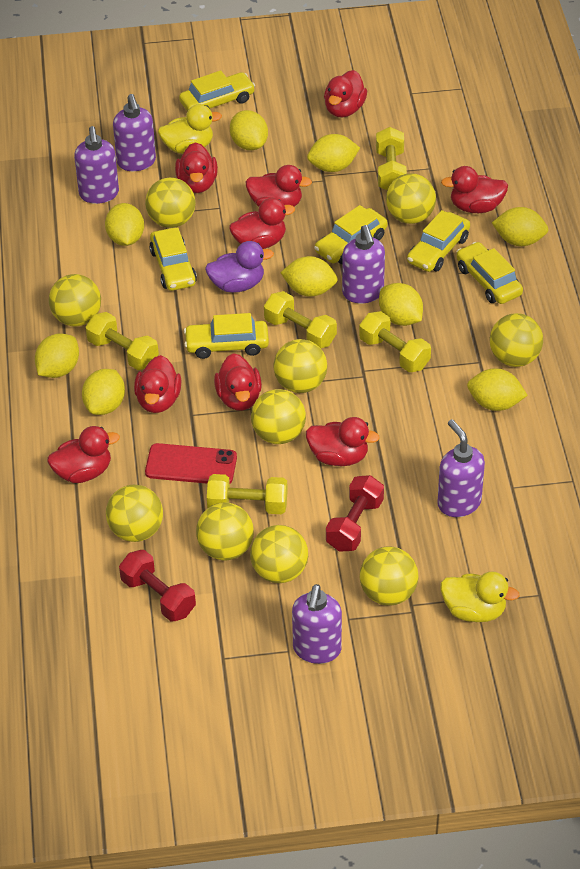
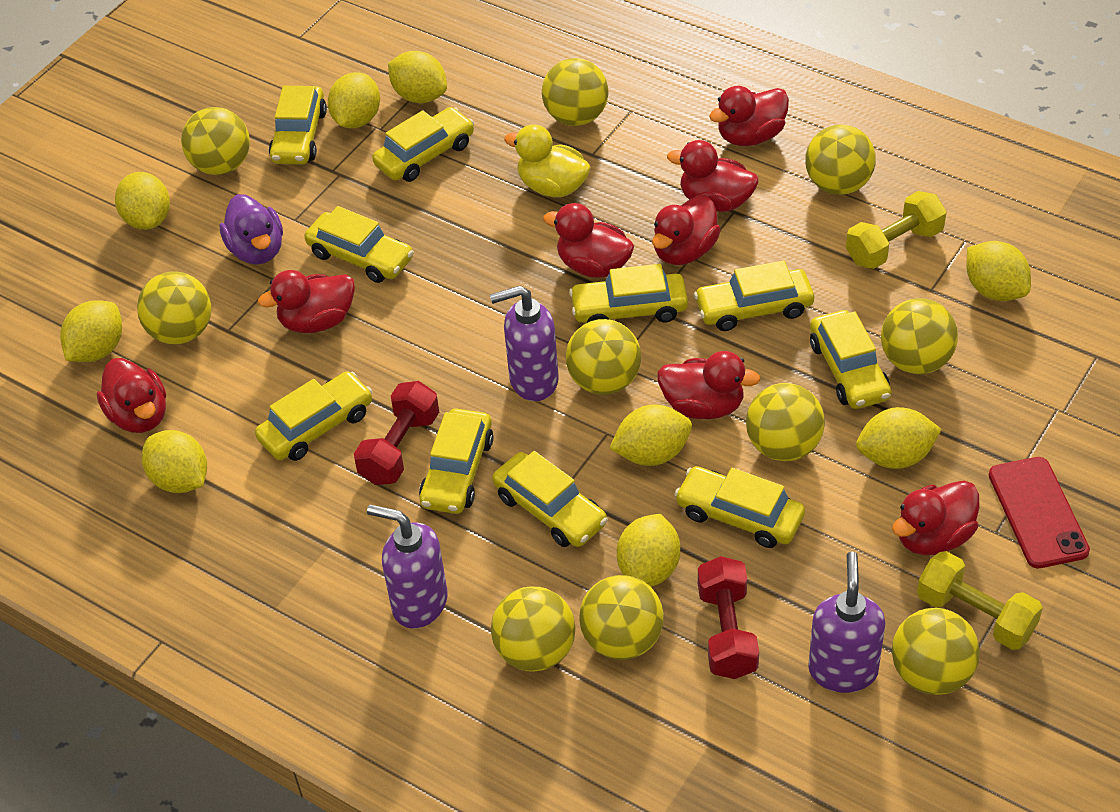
purple soap dispenser: [74,126,119,204] [113,94,156,171] [292,584,342,664] [342,225,385,303] [437,419,485,517] = 5 -> [367,505,448,629] [490,286,559,401] [808,551,885,693] = 3
red duck: [47,426,120,483] [134,355,182,413] [175,142,218,193] [214,353,262,411] [229,198,295,249] [246,165,312,207] [306,417,380,466] [324,70,367,117] [441,166,508,213] = 9 -> [97,358,166,433] [258,270,355,333] [543,203,634,278] [652,195,721,265] [657,351,761,419] [667,140,758,212] [709,86,789,146] [892,481,979,555] = 8
yellow car: [149,227,197,291] [179,70,255,111] [184,313,269,359] [314,205,388,264] [407,210,470,272] [456,242,523,304] = 6 -> [255,371,373,461] [269,86,327,165] [304,206,414,283] [372,107,474,182] [419,408,493,514] [492,451,608,547] [569,264,688,323] [674,466,805,548] [694,260,814,331] [810,310,891,409] = 10
yellow duck: [158,104,222,154] [440,571,520,622] = 2 -> [504,124,591,197] = 1
yellow dumbbell: [85,312,159,370] [207,474,288,514] [264,291,337,348] [359,311,431,372] [376,127,407,190] = 5 -> [846,191,947,269] [917,551,1043,650] = 2

